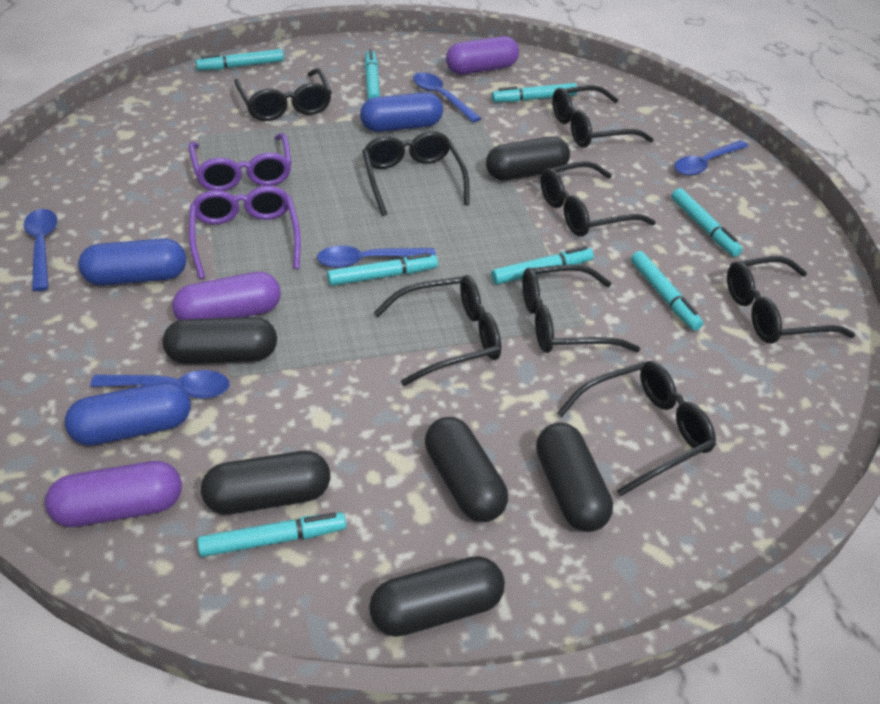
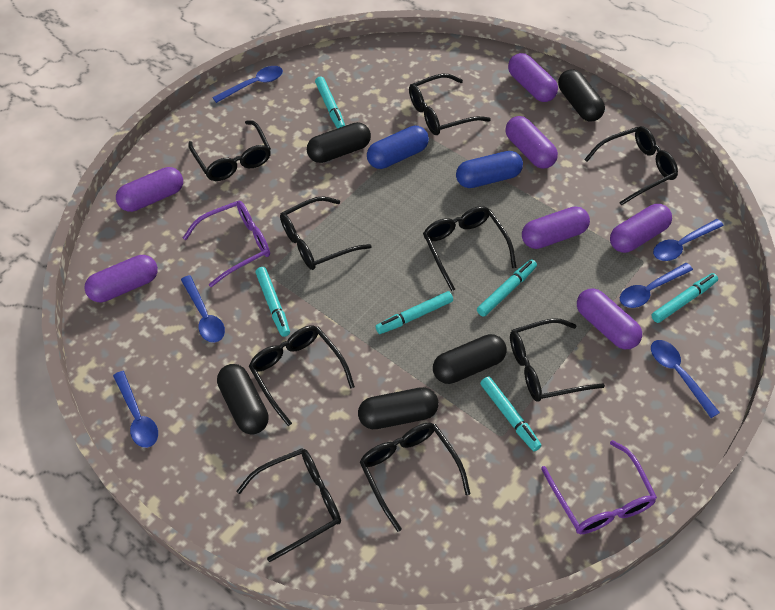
black capsule: [163,317,277,364] [201,451,330,514] [369,556,505,637] [425,417,508,522] [486,136,570,181] [536,423,613,532] = 6 -> [217,364,269,435] [307,122,371,163] [358,387,439,429] [433,334,507,384] [558,69,605,122] = 5
black glasses: [234,68,332,121] [362,131,470,216] [374,275,501,386] [522,264,640,353] [540,161,656,237] [552,85,654,148] [557,361,716,496] [727,256,855,344] = 8 -> [188,120,271,181] [237,448,341,562] [249,325,355,426] [280,196,372,270] [360,423,471,532] [409,74,491,135] [423,206,516,291] [510,318,605,402] [584,126,678,206] = 9
blue capsule: [65,382,191,446] [78,238,186,286] [360,92,443,132] = 3 -> [367,126,429,169] [456,151,523,188] = 2
blue spoon: [24,209,57,291] [90,370,229,399] [317,246,436,268] [413,72,481,123] [674,140,748,176] = 5 -> [113,371,158,448] [181,275,225,343] [212,66,283,103] [620,263,693,308] [651,340,720,418] [653,219,724,261] = 6
purple capsule: [45,461,182,527] [172,272,281,320] [446,36,519,75] = 3 -> [85,255,158,302] [116,167,183,212] [505,116,558,169] [508,53,558,102] [522,206,590,249] [577,288,642,350] [610,204,672,253] = 7
turquoise marker: [196,49,284,71] [197,512,346,557] [327,253,438,286] [365,49,380,100] [491,246,594,285] [492,83,577,102] [631,251,703,331] [671,188,743,257] = 8 -> [255,267,290,337] [315,76,345,129] [375,291,453,334] [477,259,537,317] [480,376,542,451] [651,273,718,323] = 6

